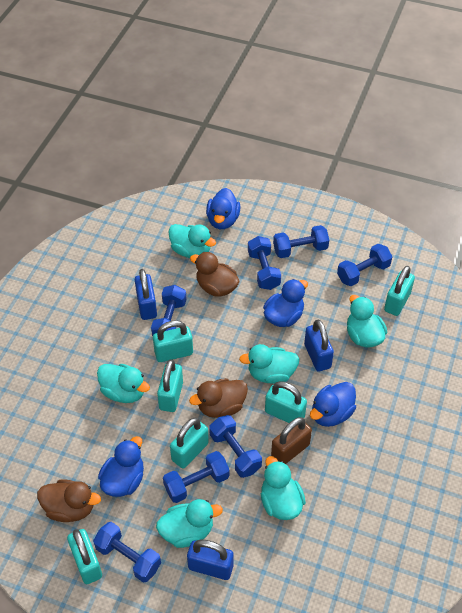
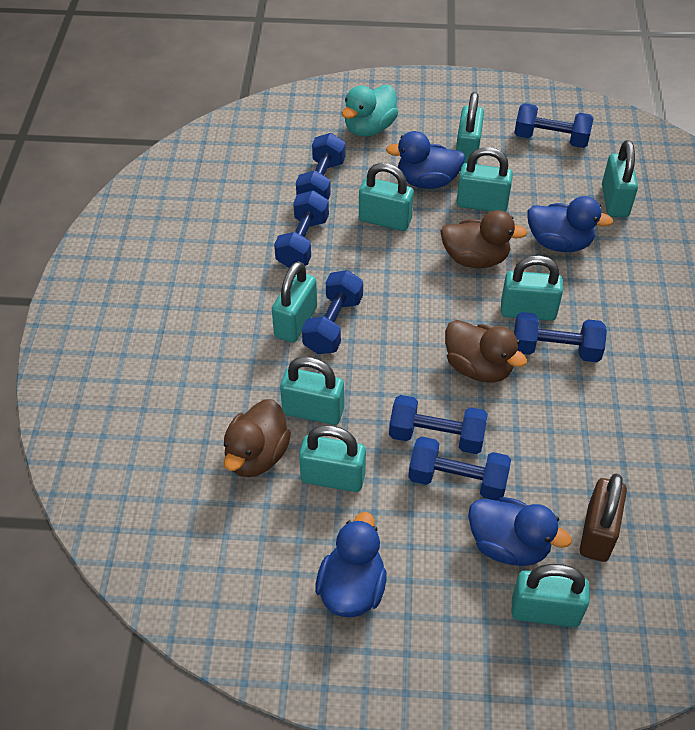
blue padlock: [135,269,157,320] [187,540,233,580] [304,320,334,371] = 3 -> none = 0
turquoise duck: [97,364,150,403] [156,499,223,548] [168,224,216,258] [239,344,299,384] [261,456,306,520] [347,295,387,347] = 6 -> [342,85,398,137] = 1
turquoise padlock: [67,529,102,584] [153,320,193,362] [157,359,183,412] [170,418,209,468] [265,381,307,423] [384,266,415,316] = 6 -> [272,261,317,343] [280,356,344,425] [299,425,366,492] [359,163,414,231] [456,92,484,164] [457,147,513,212] [501,255,563,321] [511,564,589,627] [602,140,638,217] = 9

